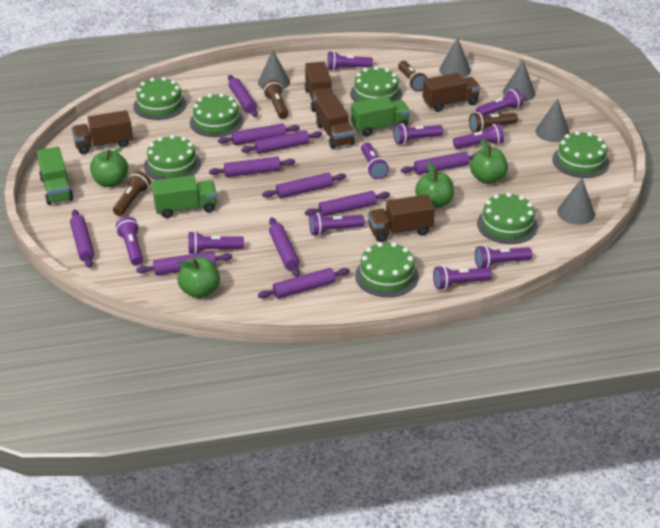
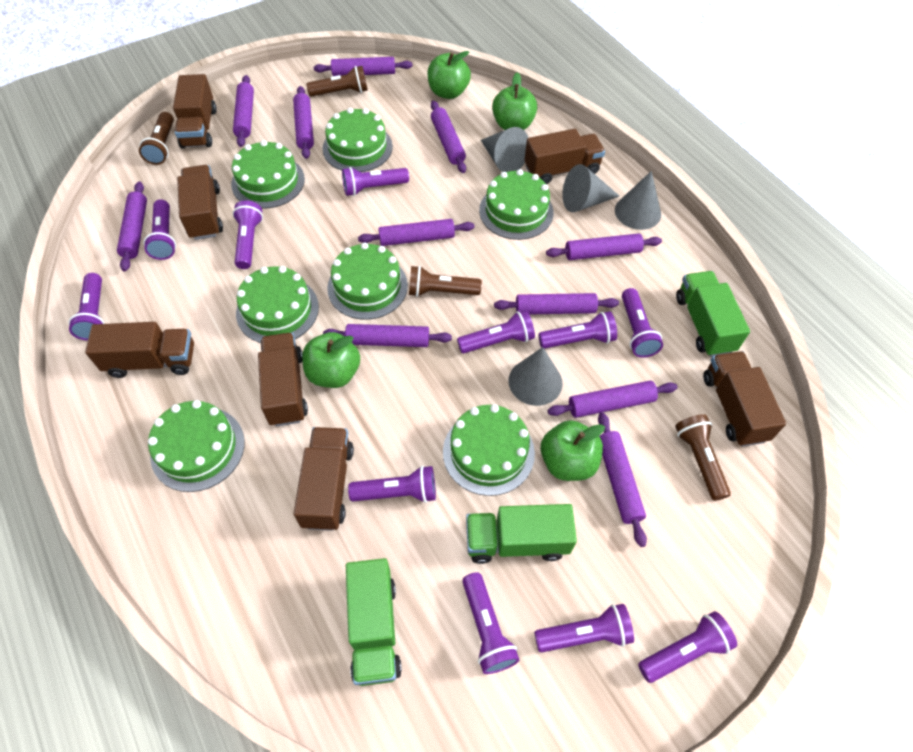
brown truck: [71,110,133,154] [305,61,333,112] [316,95,355,149] [368,195,435,242] [422,73,481,112] = 5 -> [85,322,194,378] [173,74,217,149] [177,165,223,240] [258,333,308,427] [293,427,354,531] [524,129,605,184] [703,351,786,447] = 7
grey cone: [258,50,290,89] [439,37,471,78] [503,60,535,102] [536,98,570,142] [557,178,595,225] = 5 -> [481,127,528,172] [509,347,563,406] [562,164,619,212] [615,171,661,230] = 4
purple flashlight: [116,217,143,266] [188,231,244,254] [309,213,365,236] [327,51,373,71] [361,142,389,179] [393,123,443,145] [433,265,492,290] [453,124,504,149] [475,245,532,268] [476,88,523,116] = 10 -> [68,273,105,340] [143,199,176,260] [233,200,263,269] [342,167,409,196] [348,466,436,503] [457,310,535,353] [462,572,519,674] [534,604,634,653] [538,311,617,349] [622,288,663,358] [638,611,737,683] = 11

